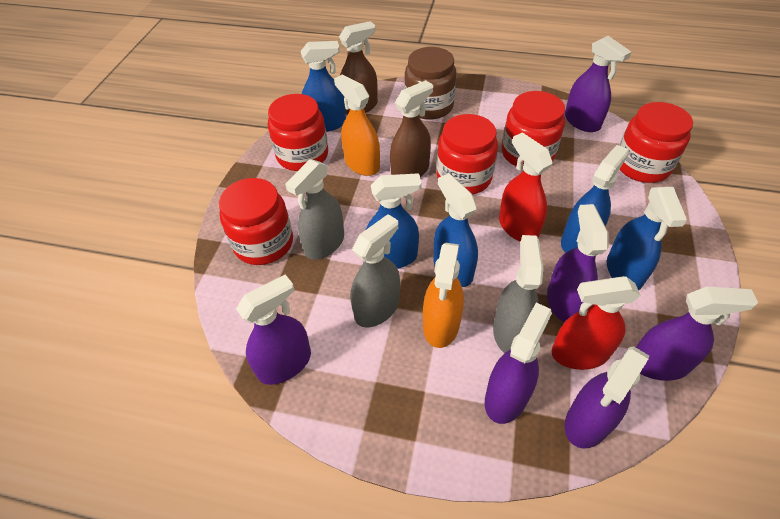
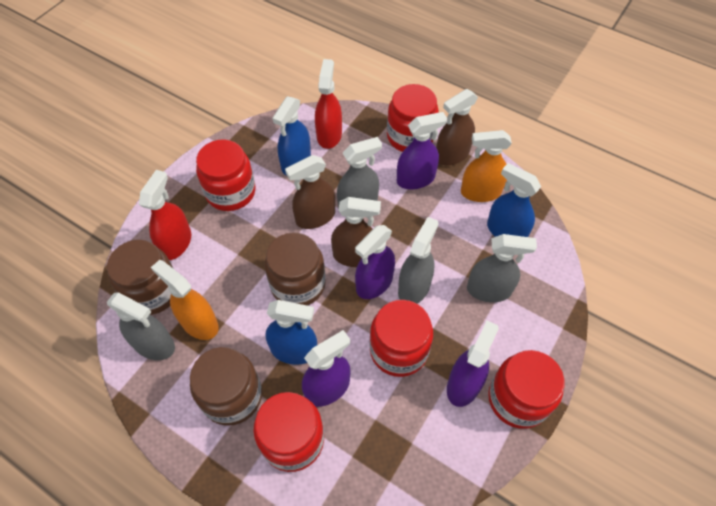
blue spray bottle: [301,41,346,132] [366,173,422,269] [434,173,478,287] [561,145,629,253] [607,187,687,290] = 5 -> [266,300,317,365] [273,97,311,175] [487,163,541,237] = 3
brown jar: [405,47,457,120] = 1 -> [107,240,174,315] [190,347,262,426] [265,233,326,306] = 3
brown spray bottle: [339,21,378,115] [390,80,433,177] = 2 -> [285,155,335,229] [331,197,381,267] [436,89,478,165] = 3
grey spray bottle: [285,159,344,260] [351,214,400,328] [493,235,543,353] = 3 -> [107,292,175,360] [337,137,382,209] [398,217,439,304] [467,234,537,302] = 4
purple spray bottle: [236,275,311,385] [485,303,552,424] [547,204,608,322] [565,36,631,132] [565,346,649,449] [636,287,758,381] = 6 -> [302,330,350,407] [355,225,395,299] [397,112,447,190] [447,320,499,407] = 4

